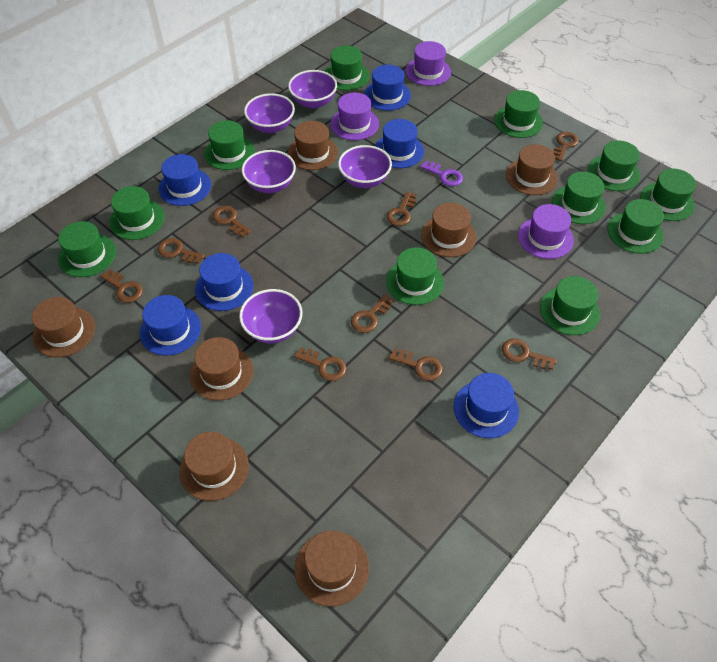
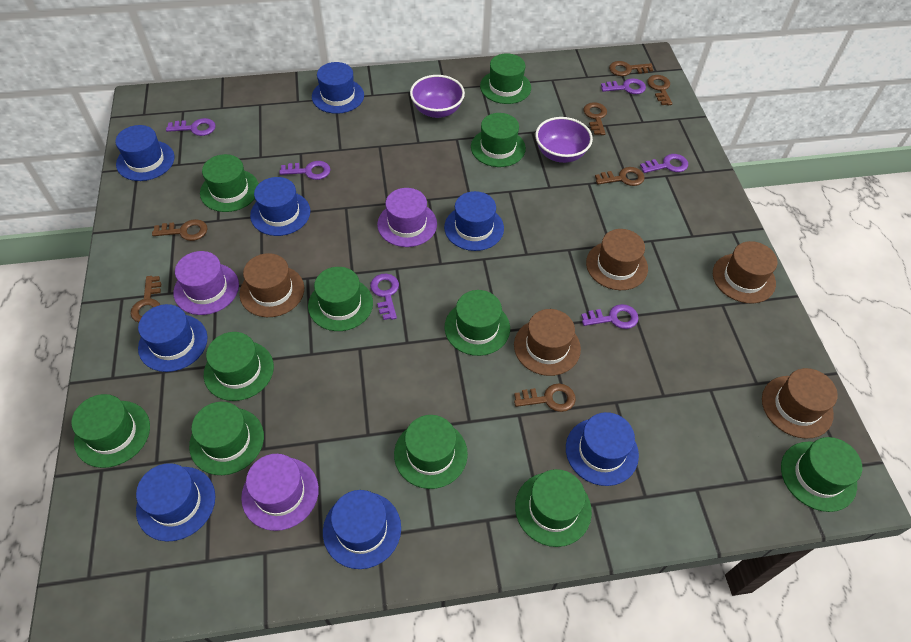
blue hat: [140,295,201,356] [158,154,211,206] [195,253,254,311] [364,65,411,111] [375,119,424,168] [454,373,519,438] = 6 -> [115,125,175,181] [136,463,215,542] [138,304,208,372] [250,177,310,236] [312,62,364,114] [323,490,401,569] [444,191,504,251] [566,412,639,486] = 8
brown hat: [32,297,95,357] [179,432,249,501] [190,337,253,401] [288,121,338,170] [295,531,369,607] [421,203,476,257] [506,144,558,195] = 7 -> [239,253,304,317] [514,309,581,376] [586,229,648,290] [713,241,777,304] [762,368,838,439] = 5
brown key: [100,269,143,303] [158,238,205,264] [213,206,251,237] [294,347,347,381] [351,294,393,333] [387,192,416,226] [389,348,443,381] [502,339,557,370] [553,132,579,161] = 9 -> [131,276,161,322] [152,219,208,241] [514,384,576,412] [583,102,607,135] [595,167,645,186] [609,61,653,76] [647,75,672,105] = 7
purple bowl: [239,289,303,343] [242,150,296,193] [244,93,295,133] [288,70,337,108] [338,145,392,188] = 5 -> [410,75,465,118] [535,117,593,163] = 2
purple key: [420,161,463,186] = 1 -> [166,118,216,136] [279,161,331,180] [370,273,399,320] [581,304,639,329] [601,78,646,94] [640,154,688,173] = 6

